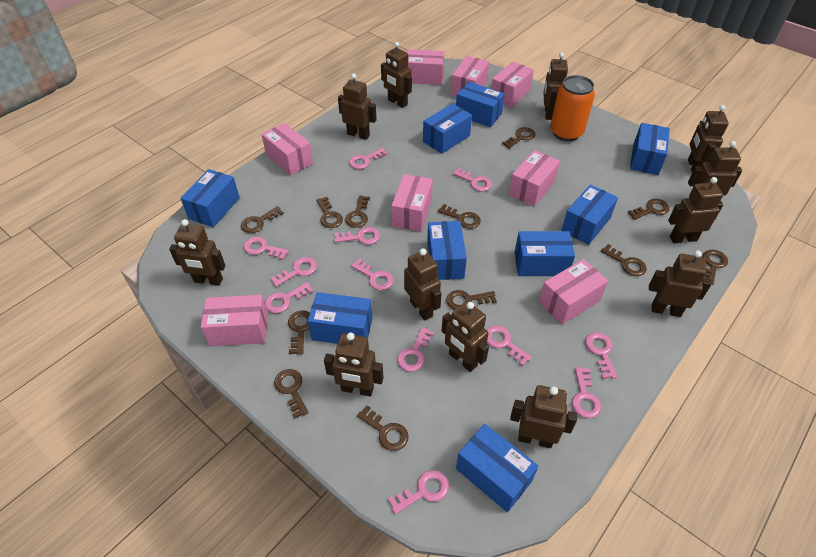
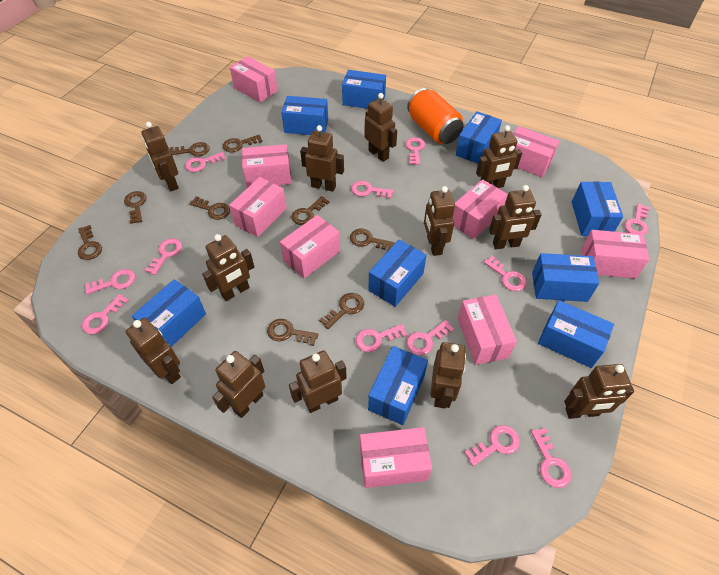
brown key: [241,206,284,233] [274,369,309,419] [288,310,310,355] [316,197,343,228] [345,195,370,228] [357,405,409,451] [438,204,481,229] [446,290,497,310] [502,127,536,149] [601,244,647,276] [627,199,670,220] [703,250,728,285] = 12 -> [78,225,102,260] [124,191,147,224] [170,142,210,156] [189,196,230,220] [223,135,263,152] [267,319,318,346] [292,196,330,225] [319,293,364,329] [350,228,395,251] = 9
pink box: [201,295,268,346] [261,123,313,175] [391,174,433,231] [406,49,444,85] [451,56,489,97] [491,61,534,108] [509,150,560,207] [539,259,608,325] = 8 -> [229,177,287,237] [230,56,278,103] [242,144,291,188] [280,215,340,279] [360,427,432,488] [453,179,508,239] [458,295,517,365] [513,126,560,177] [581,230,650,279] = 9

